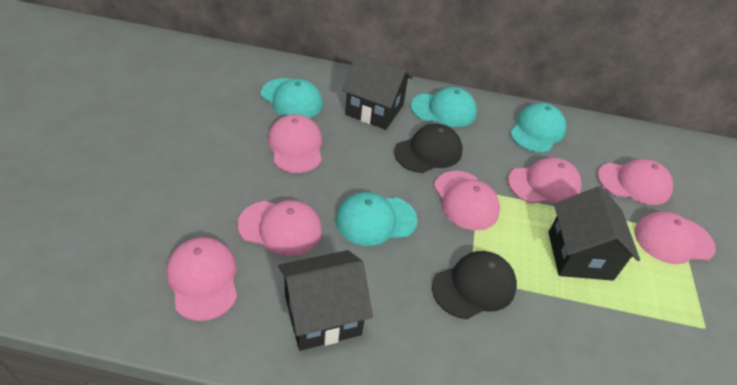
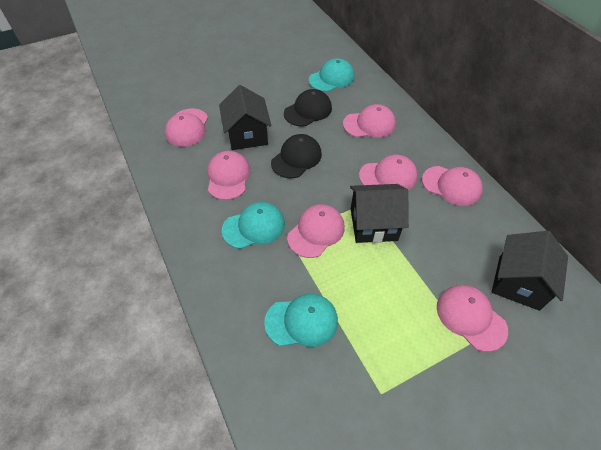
turquoise cap: [261,78,323,118] [336,192,417,246] [411,87,477,127] [510,103,566,152] = 4 -> [222,202,285,249] [264,294,338,347] [309,58,354,92] = 3

